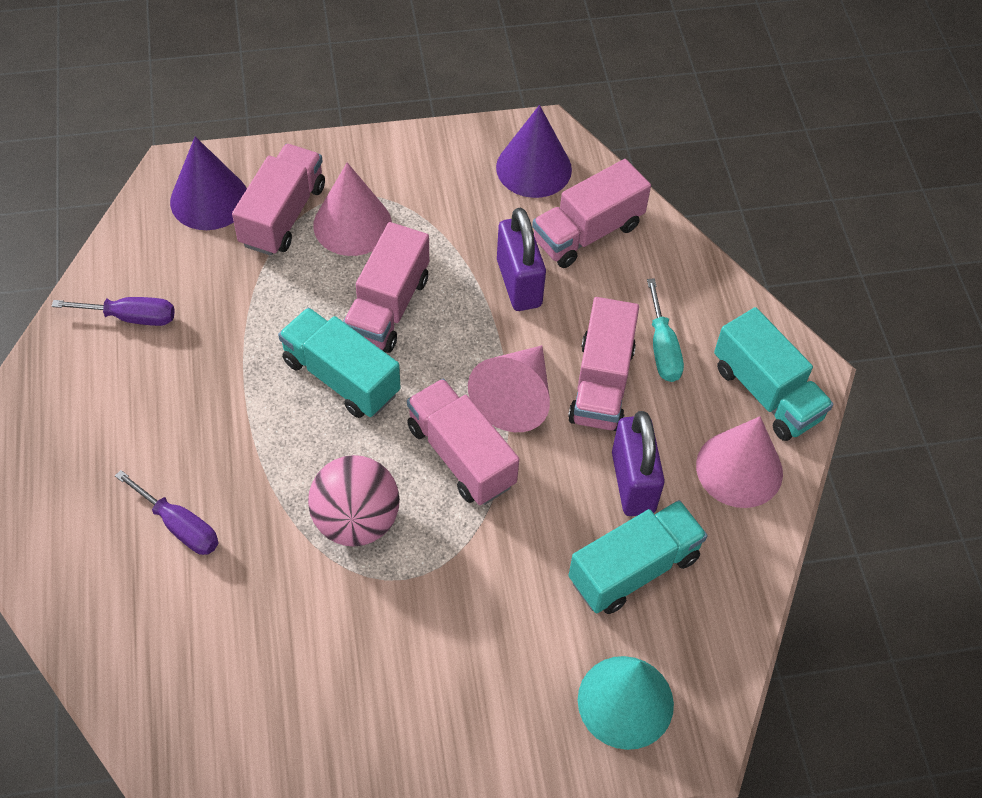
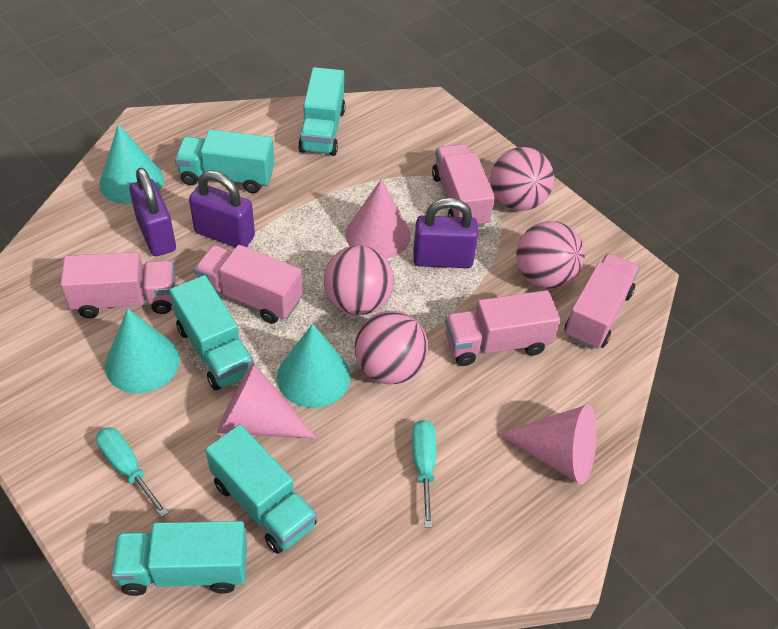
pink ball: [308,455,400,547] = 1 -> [324,245,394,315] [354,311,428,384] [491,147,554,211] [516,221,585,289] = 4
purple cone: [170,137,247,230] [496,105,572,198] = 2 -> none = 0
purple padlock: [497,207,546,311] [612,411,665,516] = 2 -> [129,168,176,256] [189,170,255,247] [413,198,478,268] = 3
purple screwdriver: [52,297,175,326] [115,470,219,555] = 2 -> none = 0
turquoise cone: [578,656,674,750] = 1 -> [99,124,164,204] [105,309,180,393] [277,324,351,408] = 3
turquoise screwdriver: [647,278,684,382] = 1 -> [96,427,169,517] [412,420,436,528] = 2
turquoise truck: [278,308,401,418] [568,500,707,614] [714,307,833,441] = 3 -> [111,521,247,596] [170,275,254,390] [175,129,274,193] [206,424,317,554] [298,67,346,156] = 5

